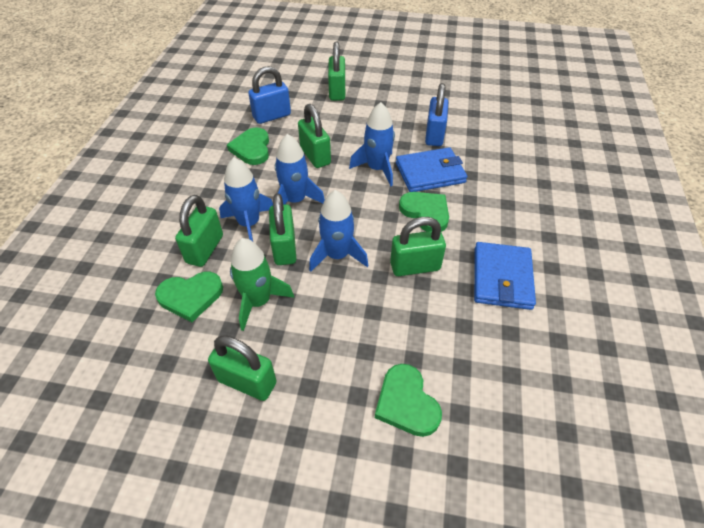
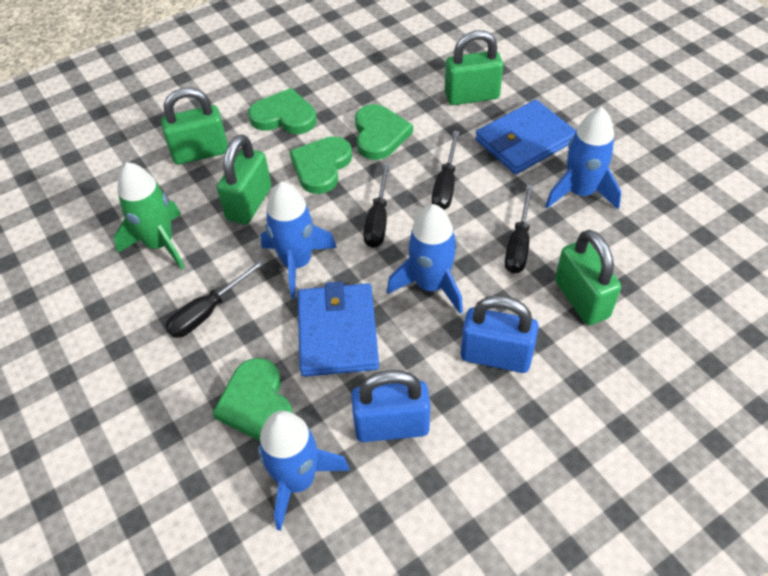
black screwdriver: none = 0 -> [165,259,266,338] [364,162,390,248] [432,131,460,210] [505,185,533,274] = 4
green padlock: [175,195,223,267] [208,335,277,401] [269,193,296,265] [298,104,331,168] [328,41,345,101] [390,217,446,276] = 6 -> [161,87,228,165] [217,134,271,225] [445,30,503,105] [555,230,621,325] = 4

